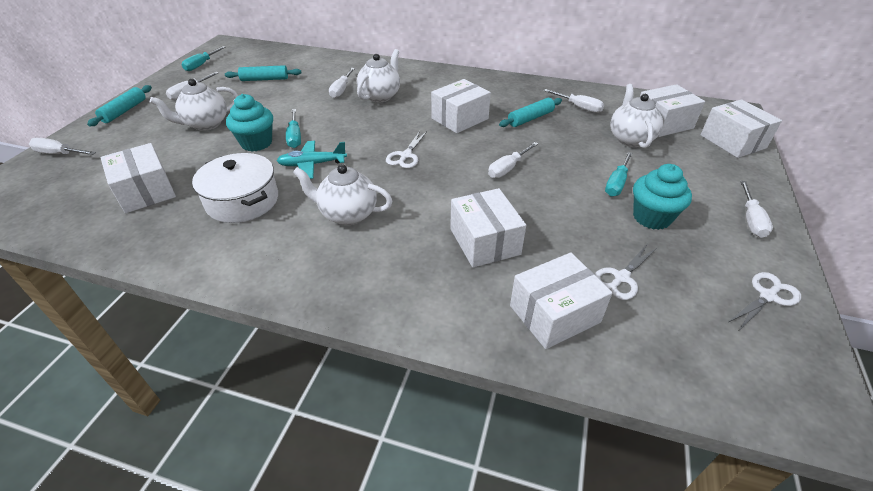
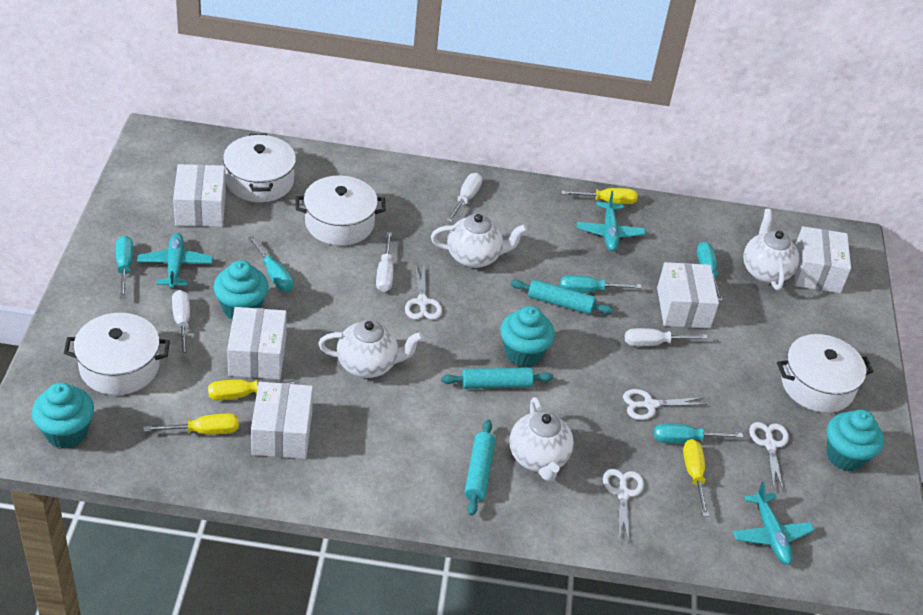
turquoise cupcake: [226,94,273,152] [633,164,692,230] = 2 -> [32,383,94,449] [214,260,269,319] [500,306,555,367] [827,409,884,472] = 4
turquoise plane: [277,141,347,179] = 1 -> [137,233,213,288] [577,191,645,251] [733,481,814,565] = 3
turquoise screwdriver: [182,46,225,71] [286,109,301,148] [605,152,633,196] = 3 -> [116,236,133,298] [248,236,293,291] [560,275,641,293] [654,423,743,443] [697,242,723,301] = 5
white box: [100,143,176,213] [431,79,491,133] [450,188,526,268] [510,252,613,349] [640,84,705,137] [701,99,782,158] = 6 -> [173,164,226,227] [227,307,287,380] [251,382,313,459] [657,262,719,328] [794,226,851,293] = 5
white pot: [192,153,278,223] = 1 -> [64,313,170,395] [223,134,296,202] [295,175,386,246] [777,334,874,413] = 4
white scissors: [386,131,427,168] [595,245,658,300] [729,272,801,330] = 3 -> [405,264,442,320] [603,469,644,544] [623,389,707,420] [749,422,789,492] = 4
white screwdriver: [29,138,96,155] [166,72,219,100] [329,68,355,98] [488,142,538,178] [544,89,604,113] [740,181,773,238] = 6 -> [172,290,190,357] [376,232,393,292] [446,173,482,222] [625,328,708,346] = 4
yellow screwdriver: none = 0 -> [143,413,239,434] [208,379,300,401] [561,188,637,204] [683,439,709,517] = 4

